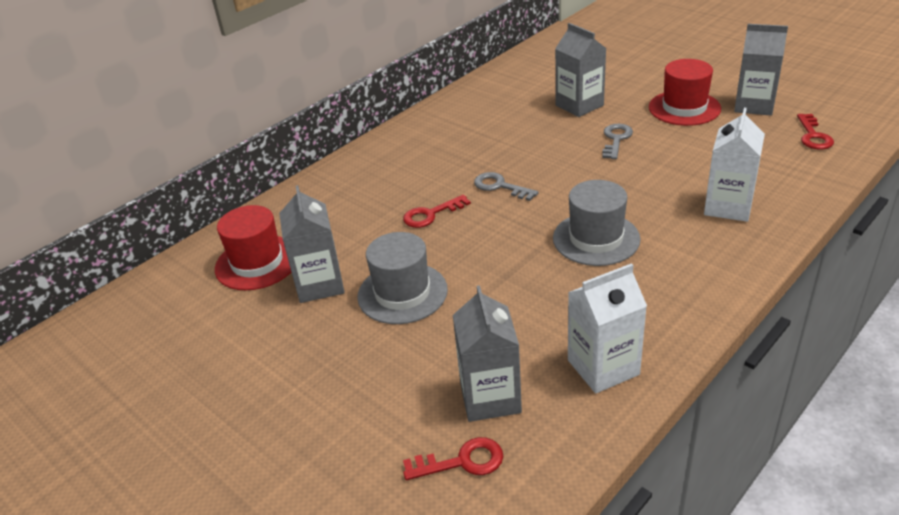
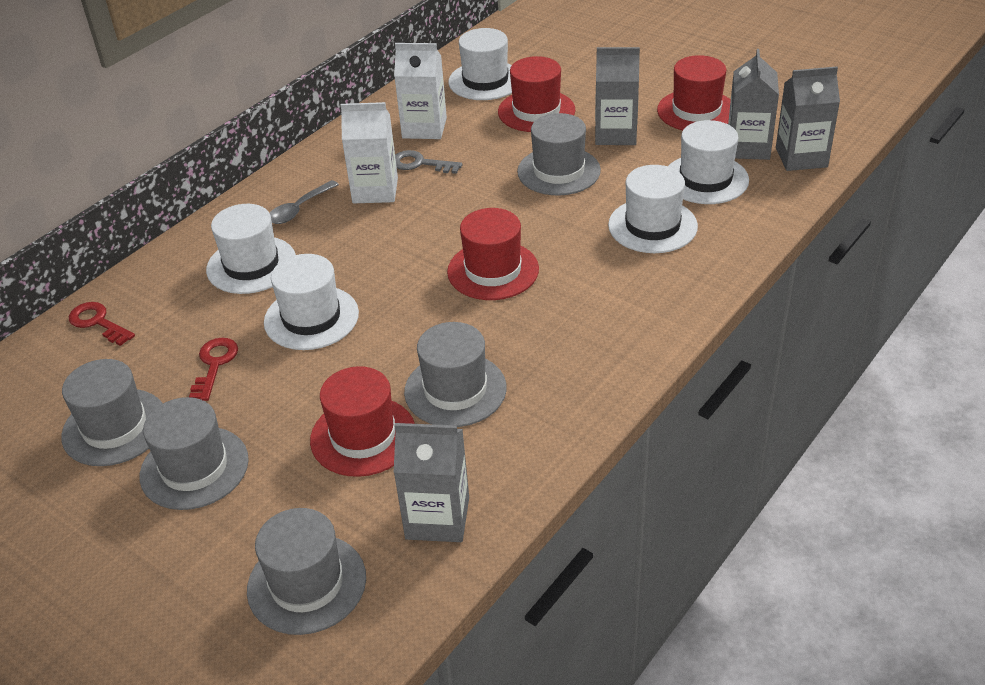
grey hat: [357,232,448,324] [553,180,641,266] = 2 -> [61,359,163,466] [140,397,249,510] [247,508,366,635] [404,322,507,427] [517,113,601,196] = 5
grey key: [474,172,538,201] [602,124,633,159] = 2 -> [395,150,463,174] = 1
grey spoon: none = 0 -> [270,180,339,224] = 1
red hat: [215,205,291,290] [649,59,721,126] = 2 -> [310,366,415,477] [447,208,539,300] [498,56,575,132] [657,55,731,130] = 4
red key: [403,195,471,228] [403,437,503,480] [797,114,834,149] = 3 -> [69,302,135,346] [189,338,238,401] = 2
white hat: none = 0 -> [206,204,296,294] [264,254,359,350] [448,28,512,100] [608,165,698,253] [668,120,749,204] = 5

